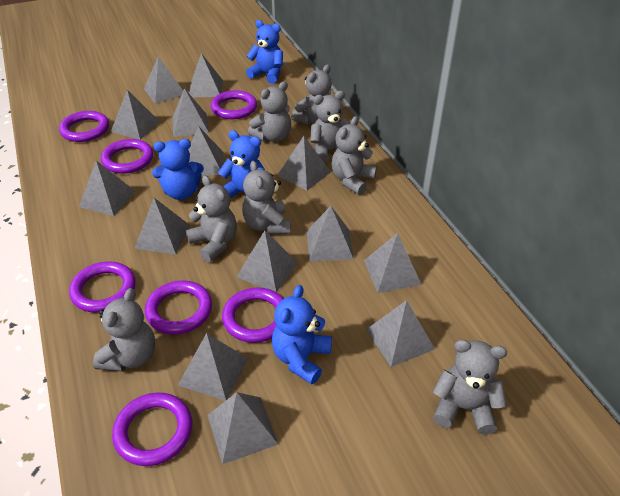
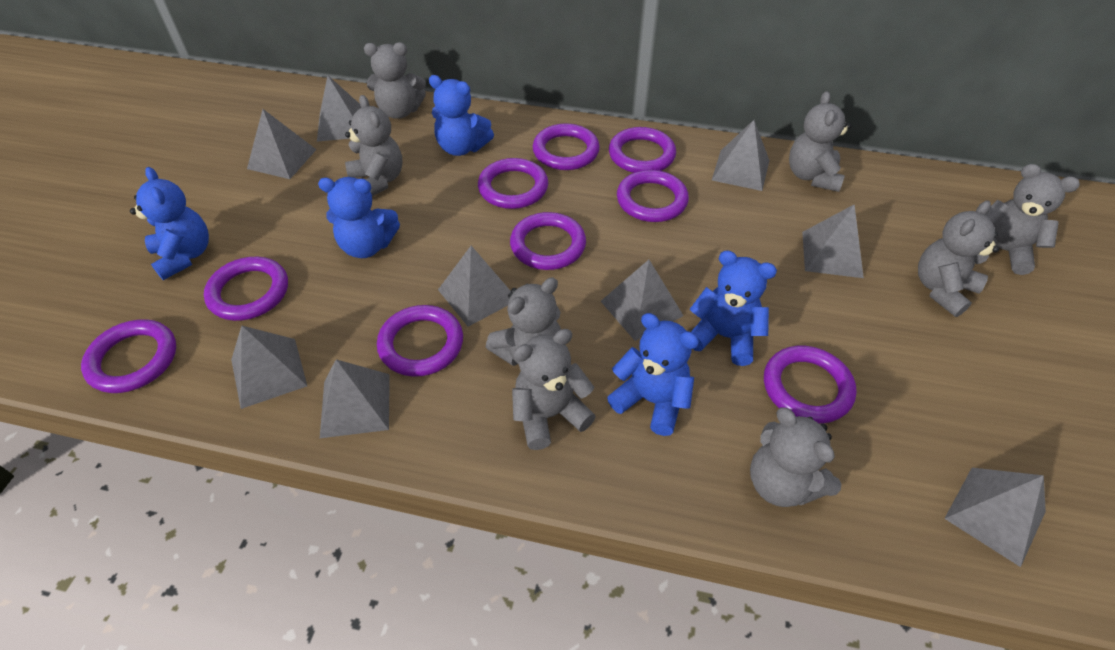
blue teddy bear: [152,139,204,200] [218,130,265,200] [246,20,283,84] [272,285,332,384] = 4 -> [130,167,209,280] [318,177,400,258] [429,75,494,156] [607,313,699,436] [689,250,777,366] = 5
grey pyramid: [79,160,136,216] [111,90,160,140] [134,198,190,254] [144,56,183,104] [172,88,209,137] [178,333,248,401] [188,126,223,176] [189,53,223,97] [207,392,278,464] [237,231,298,292] [277,136,331,191] [307,206,354,261] [364,233,422,293] [366,300,435,367] = 14 -> [231,326,307,409] [247,109,317,179] [317,76,362,142] [320,359,390,438] [438,246,511,327] [601,260,684,341] [712,120,769,191] [802,204,864,278] [944,468,1046,567] = 9
purple ring: [59,111,109,142] [69,261,136,312] [101,139,153,174] [112,393,192,466] [145,280,212,334] [211,90,257,119] [222,288,284,343] = 7 -> [81,319,176,393] [204,257,288,321] [377,305,463,377] [478,158,548,209] [510,212,586,270] [533,123,600,170] [609,127,676,173] [617,170,689,222] [764,346,856,424] = 9

